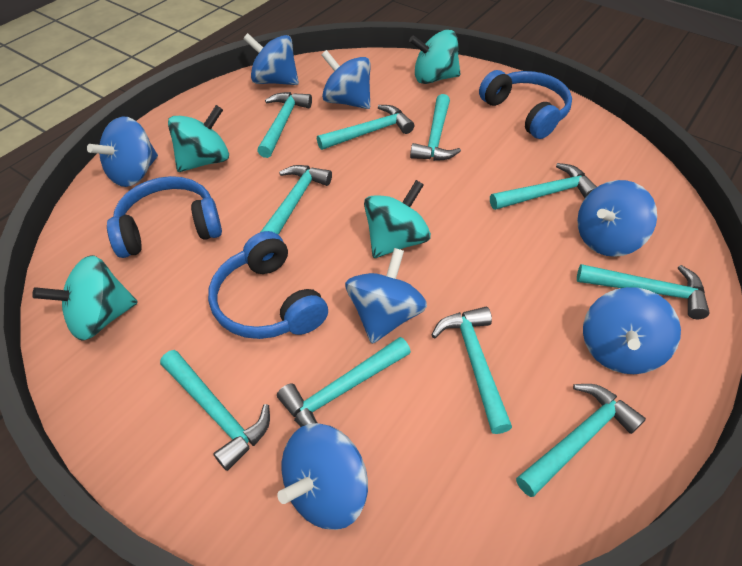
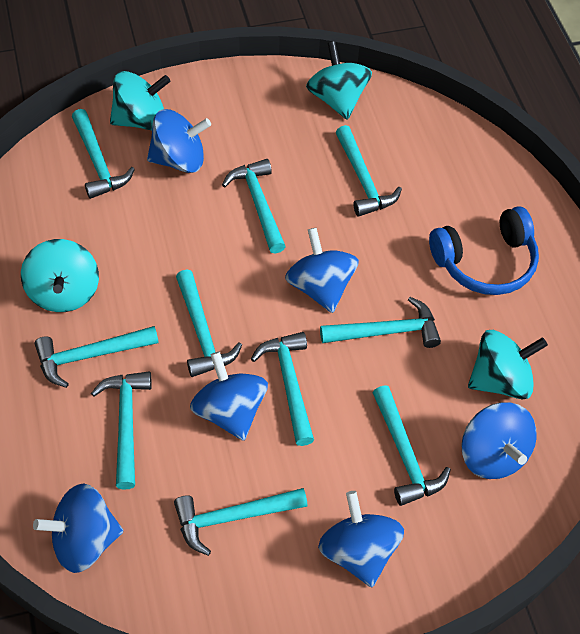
blue headphones: [107,176,222,258] [208,231,328,339] [479,70,572,139] = 3 -> [429,206,539,295] = 1
blue spinning top: [87,117,158,187] [243,33,299,85] [277,423,368,530] [321,50,371,109] [345,248,427,344] [577,180,657,257] [583,287,681,374] = 7 -> [33,483,123,573] [147,109,211,173] [190,351,268,441] [285,228,359,313] [318,491,404,587] [461,402,537,479] = 6

